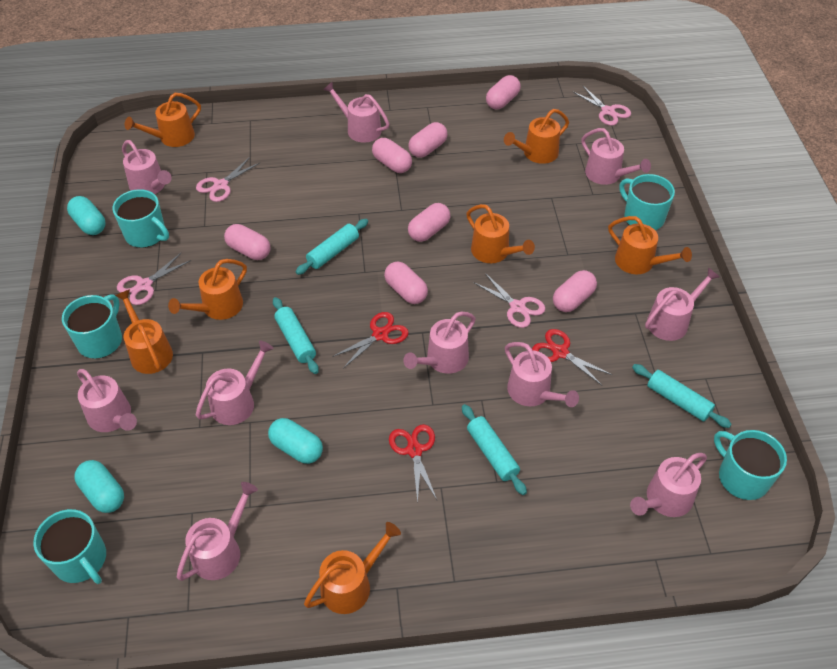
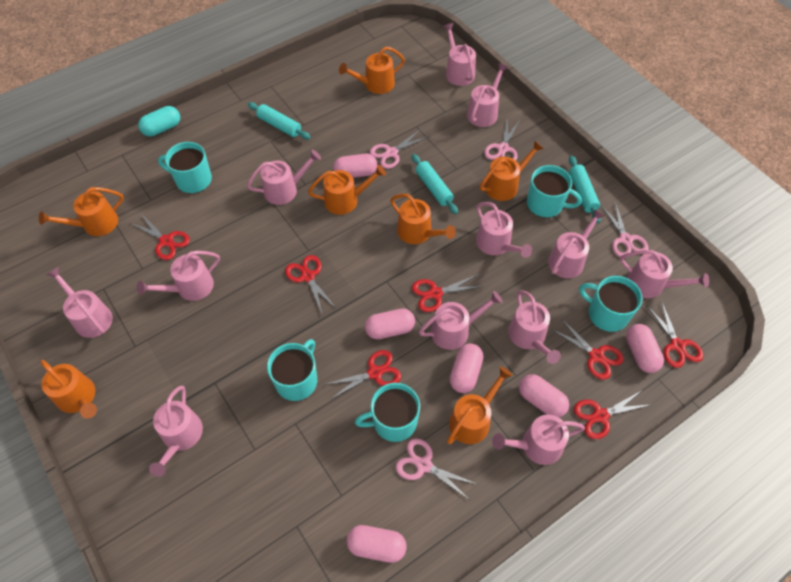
pink capsule: [224,224,271,260] [372,138,412,173] [384,261,428,304] [408,122,448,158] [408,203,450,242] [486,75,521,109] [553,270,597,312] = 7 -> [333,154,377,178] [347,525,407,563] [365,308,415,339] [450,343,483,393] [519,374,569,418] [626,324,664,373] = 6
pink watering can: [77,369,137,432] [122,140,172,194] [177,482,258,581] [196,340,274,425] [323,82,389,143] [403,312,476,374] [505,342,579,407] [581,128,651,185] [630,453,707,517] [645,267,720,341] = 10 -> [46,267,113,338] [137,251,220,301] [149,386,203,477] [247,150,321,205] [419,291,503,350] [443,23,476,86] [467,63,508,127] [476,202,532,258] [492,415,585,465] [508,290,561,364] [548,209,605,278] [620,250,709,298] = 12
red scissors: [332,312,409,368] [389,424,437,504] [532,329,612,386] = 3 -> [131,214,190,260] [285,255,337,313] [324,350,401,399] [412,274,484,312] [551,319,624,380] [574,391,652,439] [647,301,704,368] = 7
turquoise capsule: [67,196,105,235] [74,460,124,513] [268,418,323,464] = 3 -> [138,106,180,137] = 1
turquoise rolling pin: [273,297,319,374] [296,219,368,275] [462,404,527,495] [632,364,732,428] = 4 -> [248,102,311,139] [412,154,458,214] [569,155,601,223] = 3

